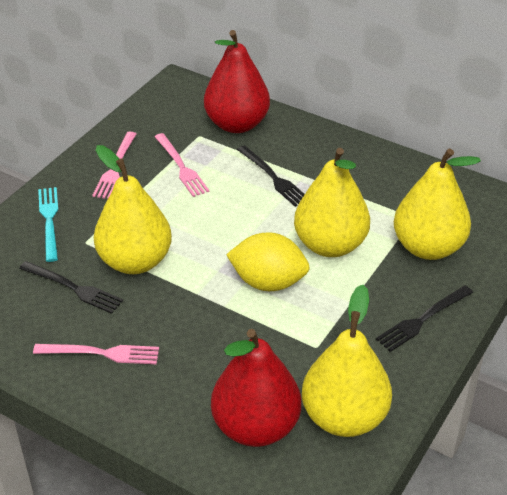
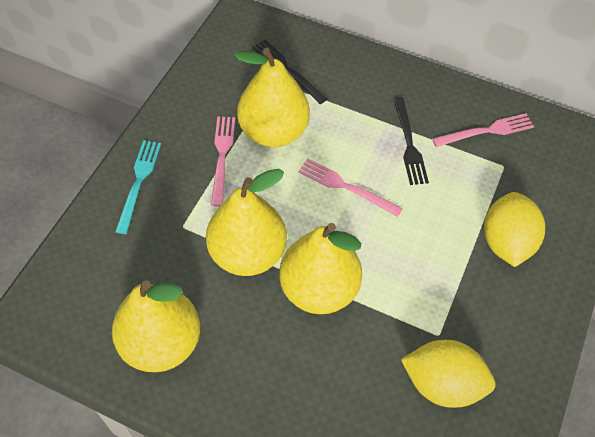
black fork: [19,261,123,314] [237,145,305,207] [376,286,473,352] = 3 -> [252,40,328,104] [393,97,429,185] = 2
red pear: [204,30,270,133] [211,329,301,447] = 2 -> none = 0
yellow lemon: [226,232,310,291] = 1 -> [401,340,495,408] [484,192,545,267] = 2

